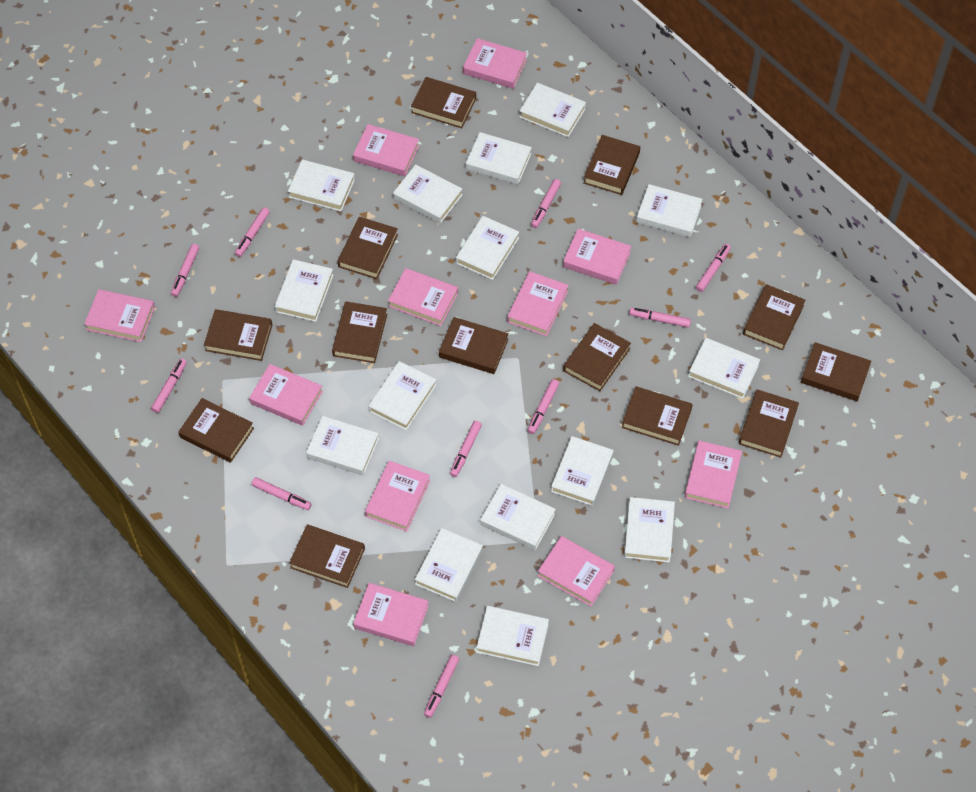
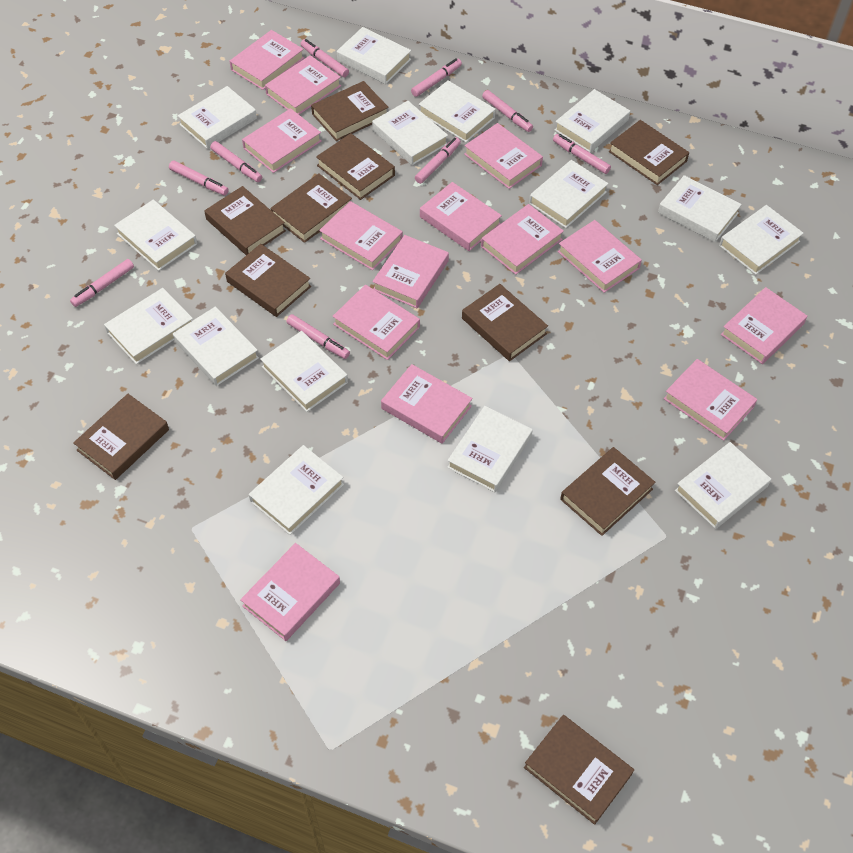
brown book: [178,398,254,462] [204,309,272,361] [289,524,365,588] [332,301,387,363] [338,217,398,279] [411,77,476,128] [439,317,509,374] [563,323,631,391] [583,135,640,195] [622,386,693,446] [739,389,799,458] [743,284,805,350] [801,342,871,401] = 13 -> [73,394,169,480] [204,186,286,255] [225,244,311,317] [270,173,352,243] [311,81,389,141] [316,133,395,200] [462,284,548,361] [524,715,634,825] [560,447,656,536] [609,120,689,185] = 10
pink book: [84,289,155,342] [249,364,323,426] [353,124,419,176] [353,583,429,646] [365,461,430,532] [388,268,458,326] [463,38,527,89] [507,271,569,336] [538,536,615,606] [563,229,631,285] [685,441,742,508] = 11 -> [230,30,304,90] [240,543,340,641] [242,108,322,173] [265,55,341,115] [319,201,403,270] [332,285,420,360] [372,235,449,308] [381,364,473,444] [420,182,502,251] [464,123,543,189] [481,204,564,275] [558,220,642,293] [664,359,757,441] [721,287,807,364] = 14
pink marker: [151,358,187,413] [171,244,199,297] [235,207,270,257] [252,477,312,510] [424,655,459,718] [450,421,482,477] [528,379,559,434] [531,179,561,228] [629,308,691,327] [696,244,731,292] = 10 -> [70,259,134,307] [169,161,229,195] [210,141,262,182] [286,314,350,359] [301,39,349,77] [411,58,462,97] [415,137,461,184] [482,90,533,132] [553,134,611,174] = 9

